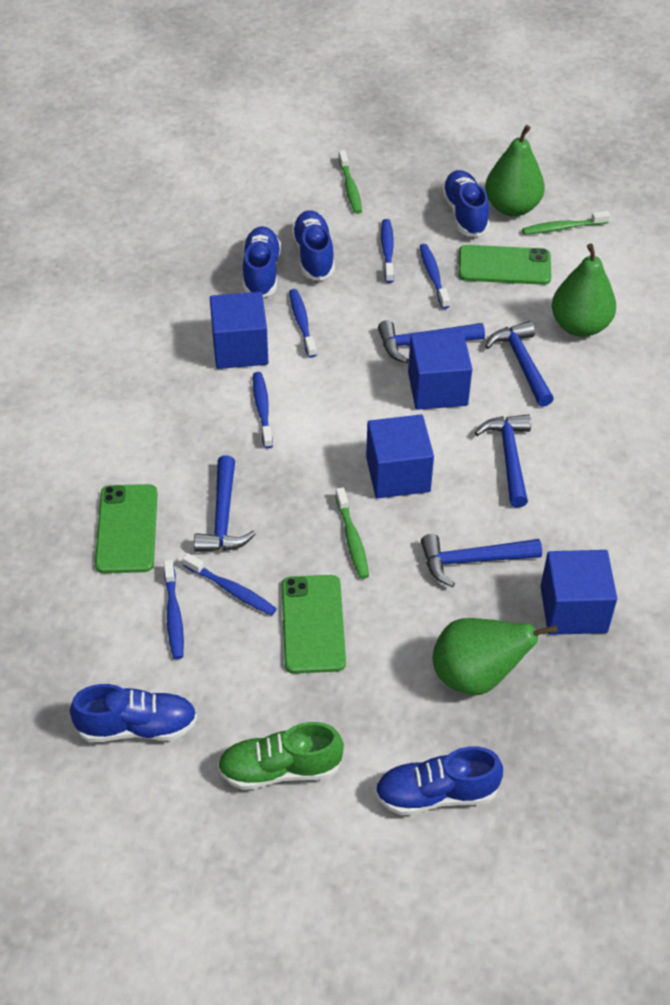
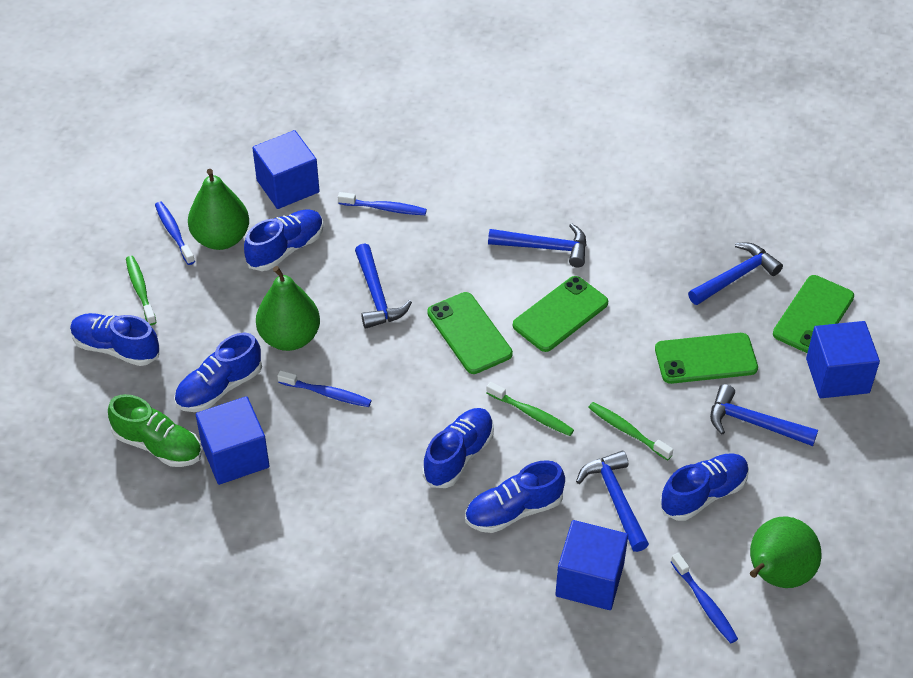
blue shoe: [70,684,197,742] [243,226,281,297] [292,210,335,281] [375,746,503,815] [441,170,490,237] = 5 -> [70,313,159,366] [174,332,262,412] [244,209,324,271] [422,408,494,488] [465,460,565,533] [660,453,749,521] = 6
blue toothbrush: [164,560,184,659] [182,553,277,616] [253,372,273,449] [289,289,316,358] [381,219,394,283] [420,244,450,309] = 6 -> [155,202,195,265] [277,370,372,407] [338,192,427,215] [671,553,738,643] = 4
green phone: [95,484,157,573] [282,575,346,674] [459,245,551,285] = 3 -> [427,292,513,374] [513,276,608,352] [655,333,758,384] [773,275,854,353] = 4

